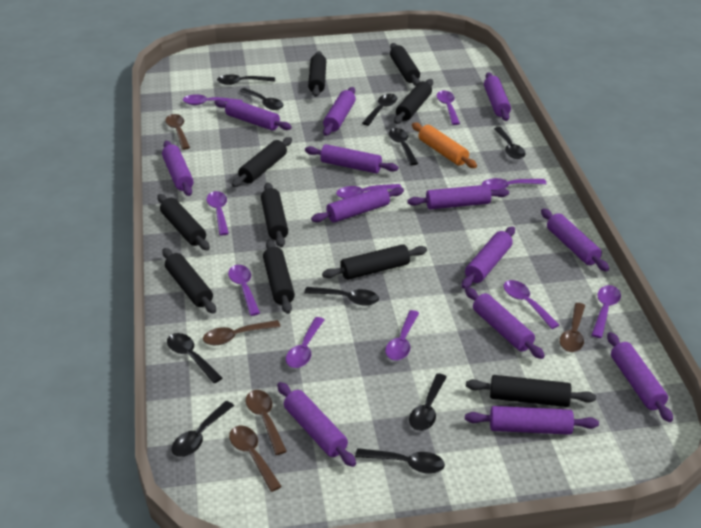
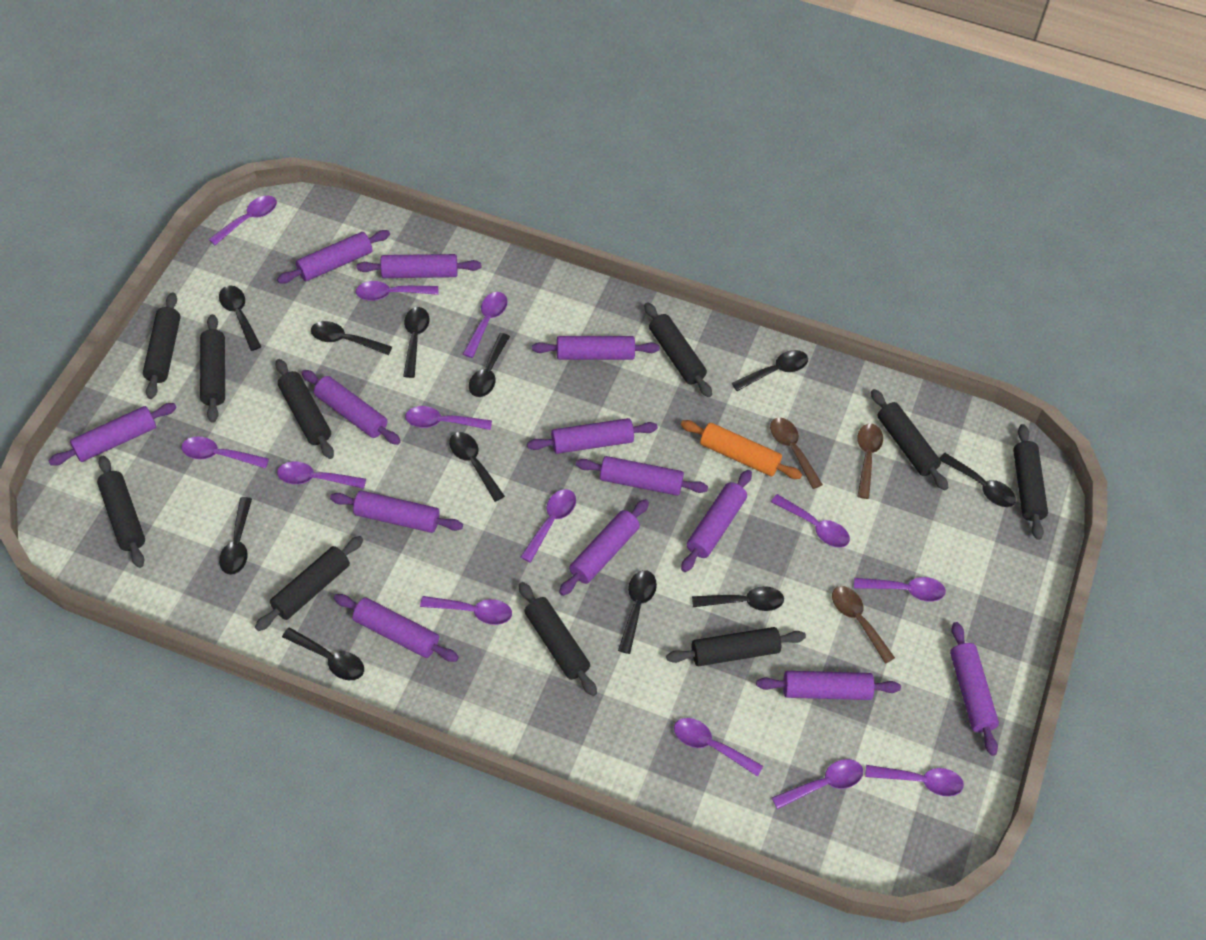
black spoon: [167,333,222,383] [172,401,234,457] [217,75,275,85] [240,88,284,110] [304,287,379,306] [355,448,445,474] [362,94,397,126] [389,128,418,165] [409,373,447,431] [494,127,525,159] = 10 -> [219,285,261,351] [219,497,252,575] [282,627,364,680] [311,321,392,355] [403,307,429,378] [449,432,505,502] [469,333,510,397] [618,570,657,654] [692,586,784,611] [732,350,808,391] [939,453,1016,507] = 11
brown spoon: [165,114,190,150] [203,320,281,345] [229,425,282,492] [246,390,287,455] [560,303,585,352] = 5 -> [770,417,823,489] [832,586,895,664] [857,424,883,499] = 3
purple spoon: [183,94,243,105] [207,191,229,236] [228,265,260,316] [286,317,324,368] [336,184,402,199] [385,310,419,360] [436,90,460,125] [482,178,547,191] [504,280,559,329] [592,285,621,338] = 10 -> [181,436,269,468] [208,196,277,245] [277,461,366,489] [355,281,438,301] [405,406,492,430] [420,596,512,625] [463,292,507,358] [521,489,576,562] [674,718,763,777] [771,494,850,548] [772,759,863,809] [854,577,946,601] [865,765,964,796] = 13

